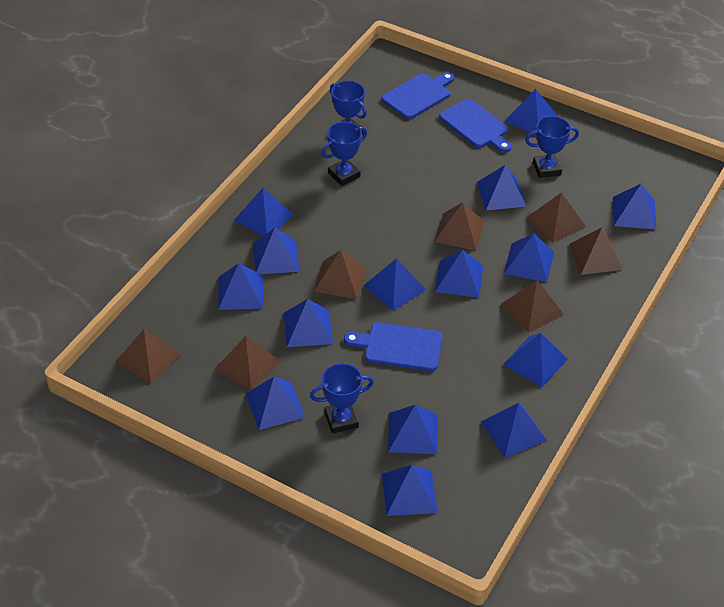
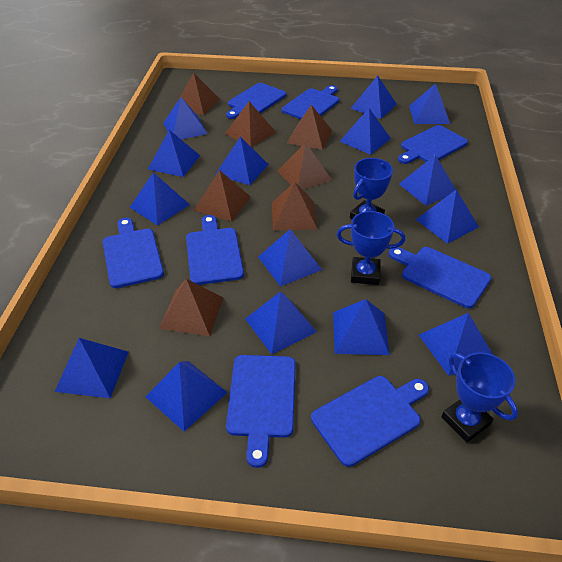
blue cutting board: [344,322,443,371] [382,72,455,119] [439,99,512,153] = 3 -> [103,218,164,288] [186,215,244,285] [226,83,286,119] [226,355,296,468] [282,85,339,119] [311,376,429,467] [388,247,491,308] [398,125,468,164] = 8
blue trophy: [310,363,374,434] [322,122,367,186] [330,81,367,135] [525,116,579,178] = 4 -> [337,211,405,285] [350,158,393,219] [441,352,518,442] = 3

